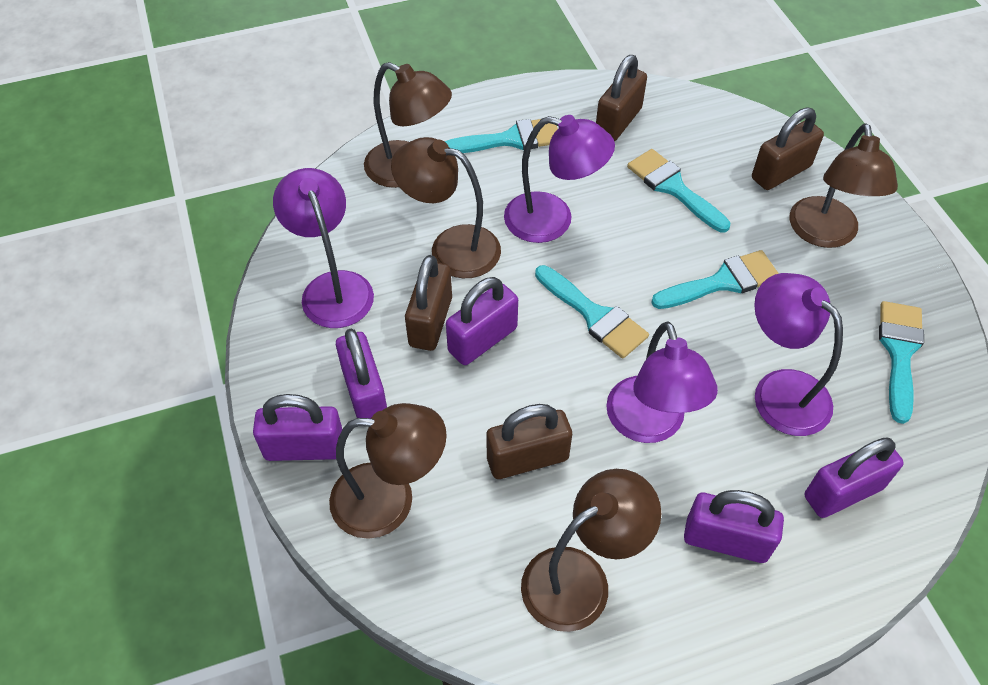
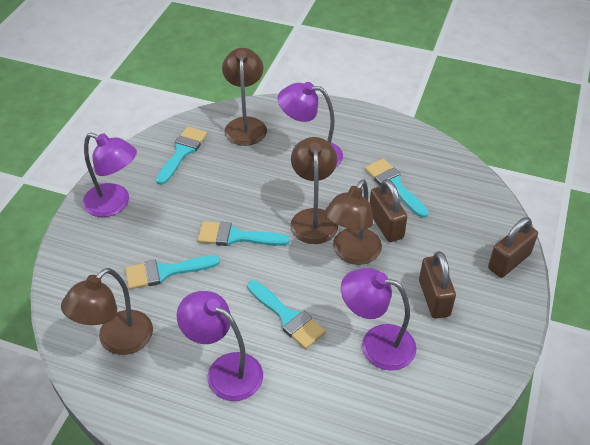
brown lamp: [329,403,447,539] [364,62,452,188] [391,137,501,278] [521,469,661,632] [789,123,898,248] = 5 -> [61,268,153,355] [222,48,267,146] [291,137,338,244] [324,179,382,265] = 4
brown padlock: [405,255,452,351] [486,404,572,479] [596,55,647,141] [752,108,824,190] = 4 -> [370,179,407,242] [419,251,456,318] [488,217,538,278] = 3
purple padlock: [253,394,342,461] [336,329,387,419] [446,277,518,365] [684,490,784,563] [805,438,904,518] = 5 -> none = 0

